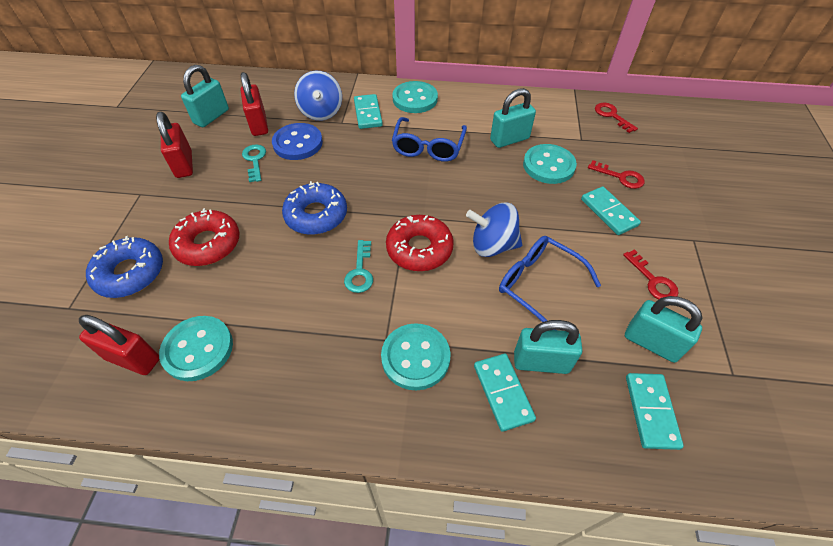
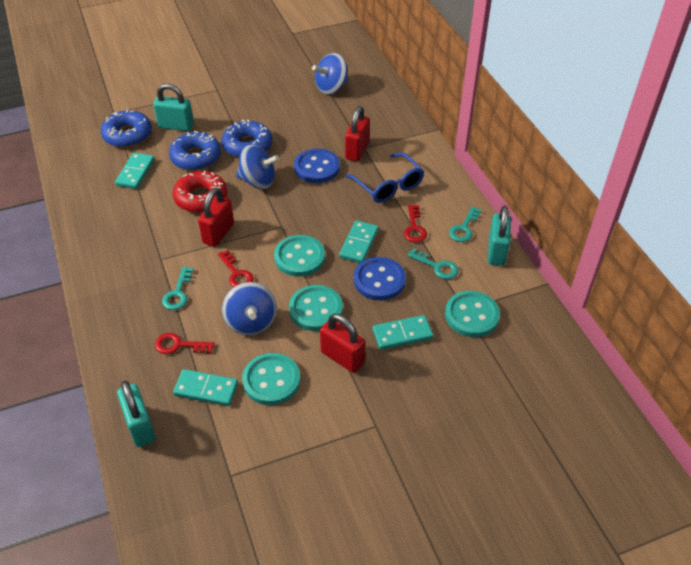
blue button: [272,123,323,160] = 1 -> [294,148,340,183] [354,257,406,300] = 2
blue donut: [86,236,163,298] [282,181,347,235] = 2 -> [101,110,152,148] [169,131,221,171] [222,119,272,158] = 3
blue glasses: [392,117,467,162] [499,236,601,322] = 2 -> [345,152,424,203] = 1
blue spinning top: [294,71,342,121] [466,203,522,257] = 2 -> [222,282,277,335] [236,145,280,189] [312,53,349,94] = 3
red donut: [169,208,239,266] [386,215,454,271] = 2 -> [173,171,227,213] = 1
turquoise key: [242,144,266,182] [344,240,373,293] = 2 -> [162,267,194,310] [407,248,458,279] [449,206,482,242] = 3
turquoise padlock: [181,65,229,127] [490,88,536,148] [514,320,582,374] [625,296,703,363] = 4 -> [117,381,156,447] [153,84,194,131] [488,205,511,266] = 3

